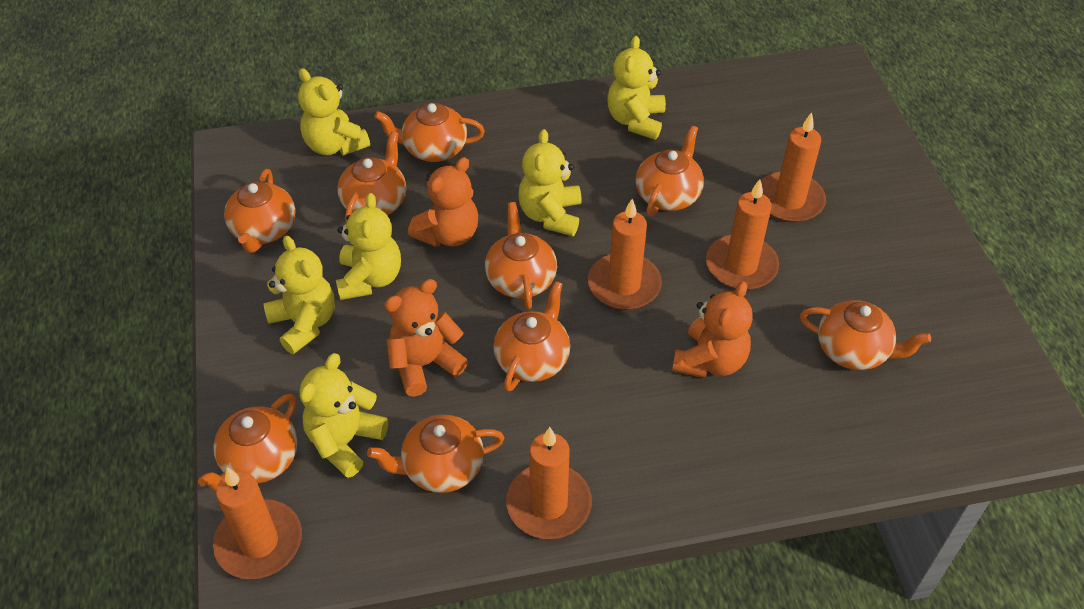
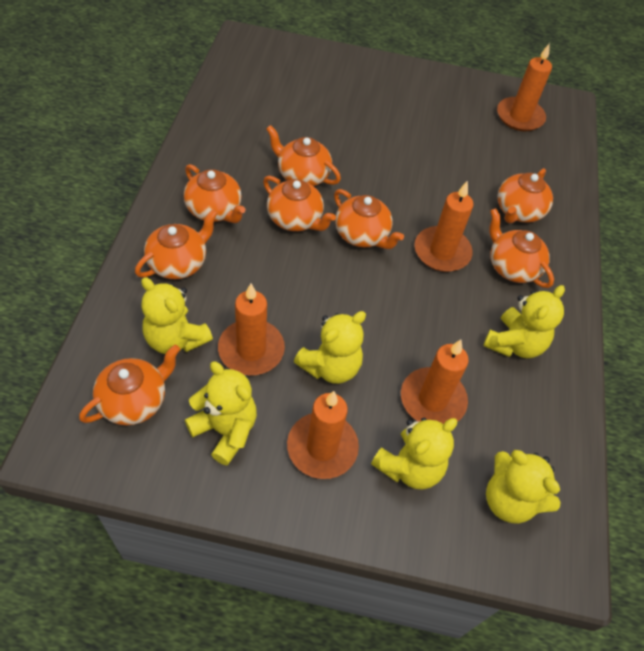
orange teapot: [198,394,298,492] [224,169,295,253] [337,131,406,223] [367,415,504,493] [374,103,485,162] [485,202,557,309] [493,281,570,392] [636,126,704,216] [800,300,931,370] = 9 -> [79,344,180,426] [135,209,218,279] [184,164,246,223] [263,176,336,231] [266,125,341,186] [334,189,404,249] [489,208,554,288] [497,168,553,223] = 8
orange teddy bear: [384,279,468,397] [408,157,478,247] [672,281,753,378] = 3 -> none = 0

